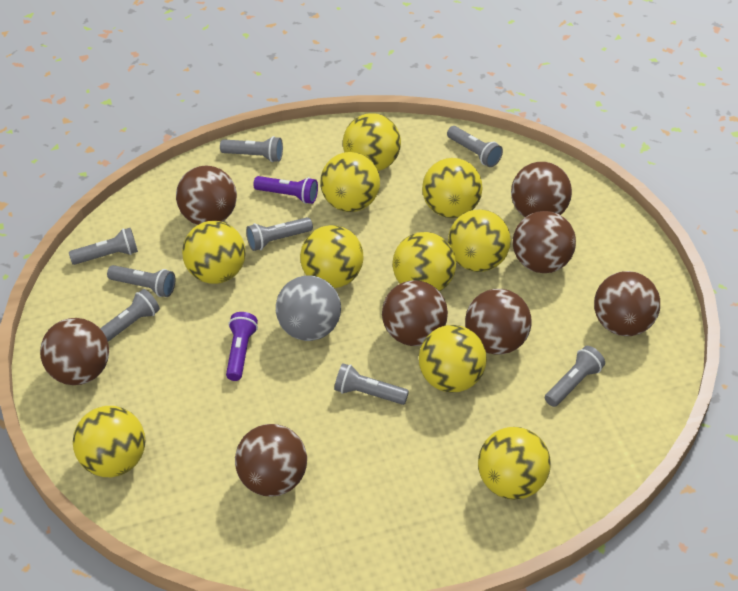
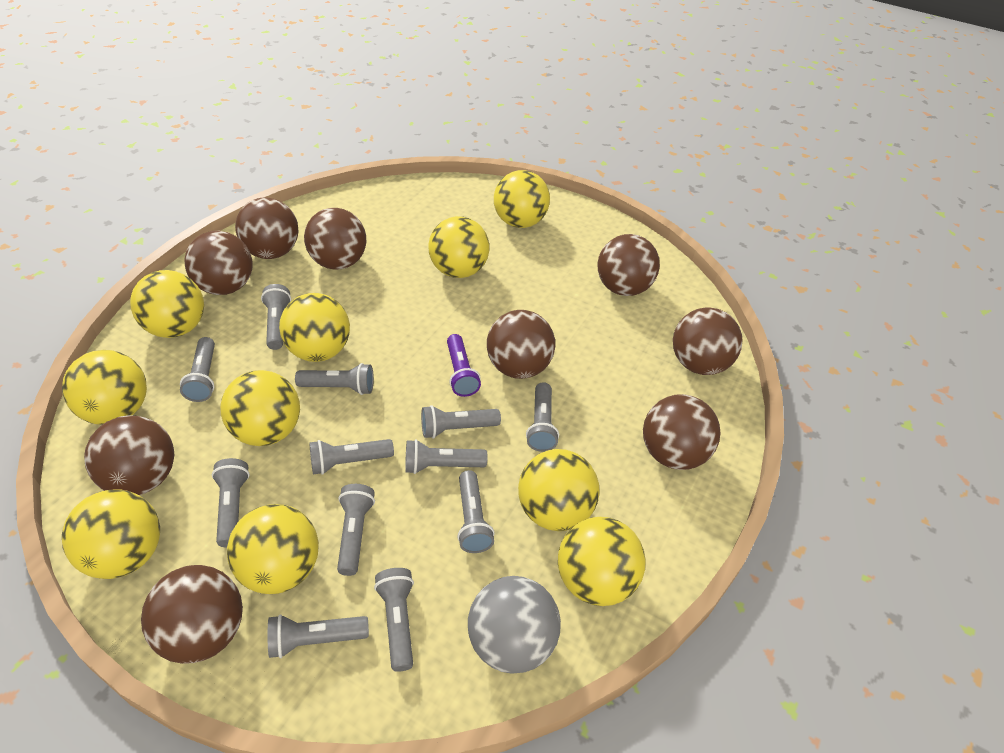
brown ball: [40,318,109,385] [176,165,237,225] [235,424,307,496] [382,280,448,346] [465,289,532,355] [511,162,572,217] [513,211,576,273] [594,271,660,336] = 8 -> [84,415,174,495] [141,565,243,664] [185,231,252,295] [235,197,299,259] [304,208,366,270] [487,310,555,379] [597,234,660,296] [643,394,721,470] [673,307,743,375] = 9
grey flashlight: [69,228,138,265] [100,289,160,342] [107,265,175,297] [220,136,283,162] [246,217,313,251] [334,363,409,405] [447,126,503,167] [545,346,605,407] = 8 -> [180,337,215,402] [212,458,250,547] [261,284,291,350] [268,614,369,658] [295,363,374,395] [309,439,394,475] [337,484,375,576] [374,568,414,672] [405,439,488,474] [421,405,501,439] [457,470,495,553] [526,382,559,452] = 12
purple flashlight: [226,312,258,381] [253,176,318,204] = 2 -> [447,334,481,397] = 1

